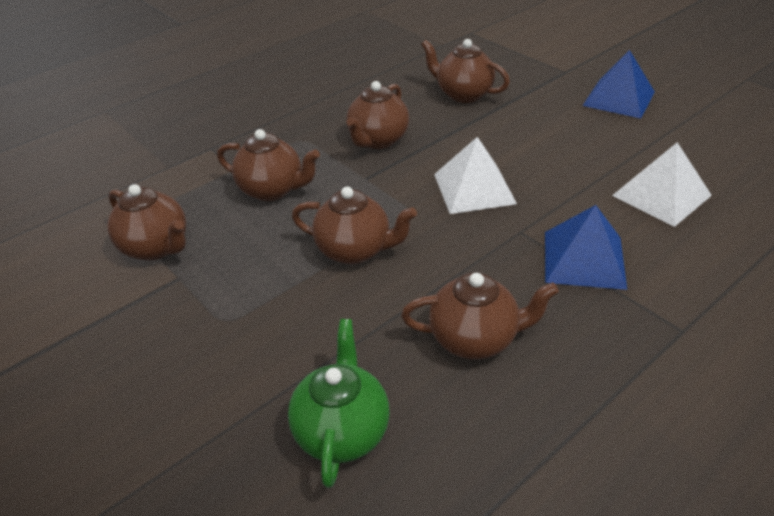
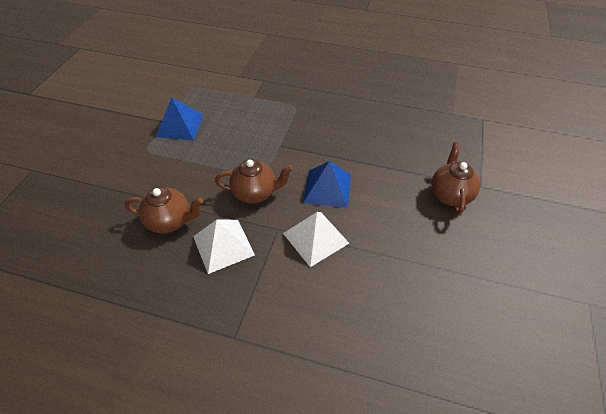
brown teapot: [107,184,187,260] [217,129,320,201] [292,187,417,265] [347,81,409,149] [401,273,559,360] [421,39,510,103] = 6 -> [125,187,203,234] [215,159,293,204] [431,143,480,215] = 3
green teapot: [288,319,390,488] = 1 -> none = 0

